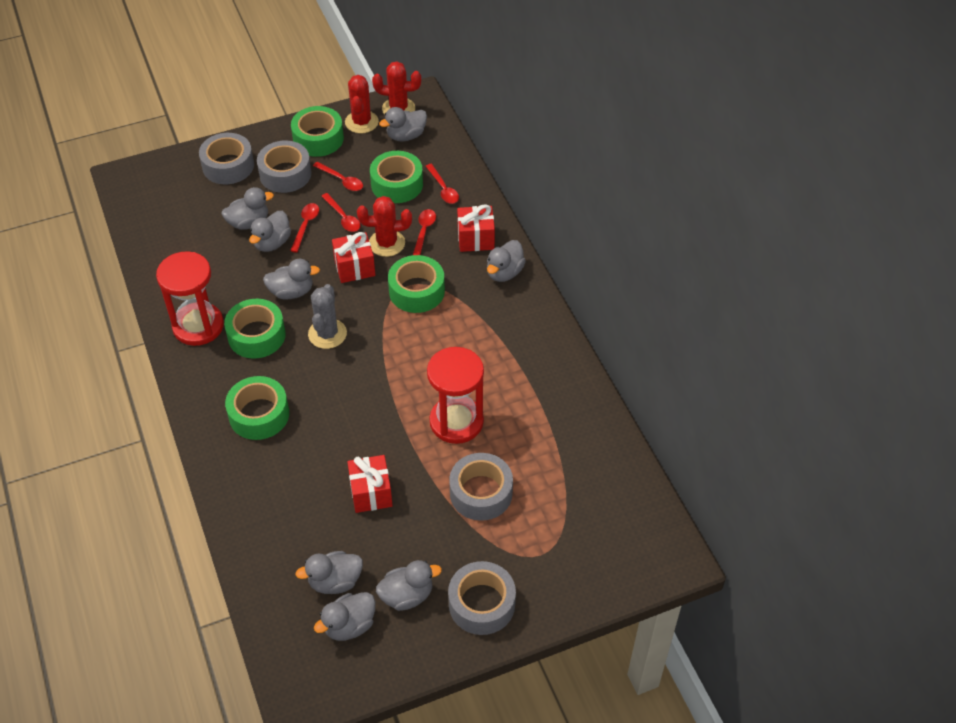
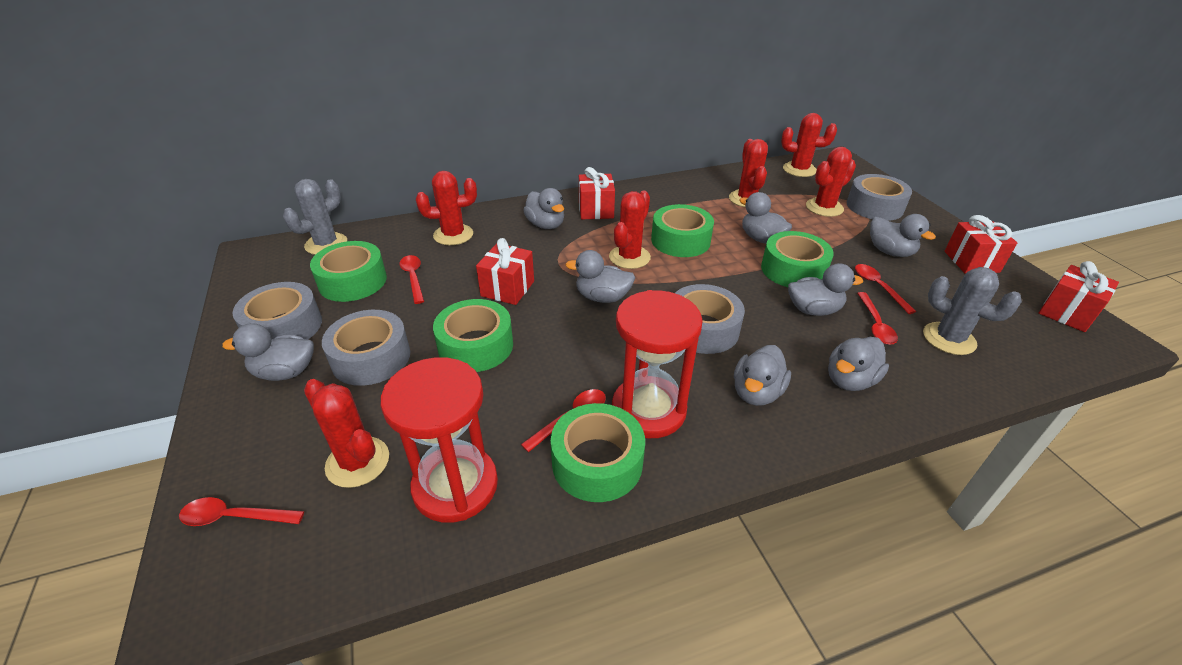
grey cactus: [308,284,347,349] = 1 -> [283,179,347,255] [923,267,1022,355] = 2
red cactus: [345,75,379,134] [357,196,412,257] [372,62,421,115] = 3 -> [304,379,389,488] [416,171,477,245] [609,191,651,269] [729,139,768,207] [781,113,837,177] [806,147,856,217] = 6
red gift: [332,232,375,283] [347,455,393,513] [457,204,495,252] = 3 -> [476,238,534,305] [579,167,615,219] [944,215,1017,274] [1039,261,1119,332] = 4

